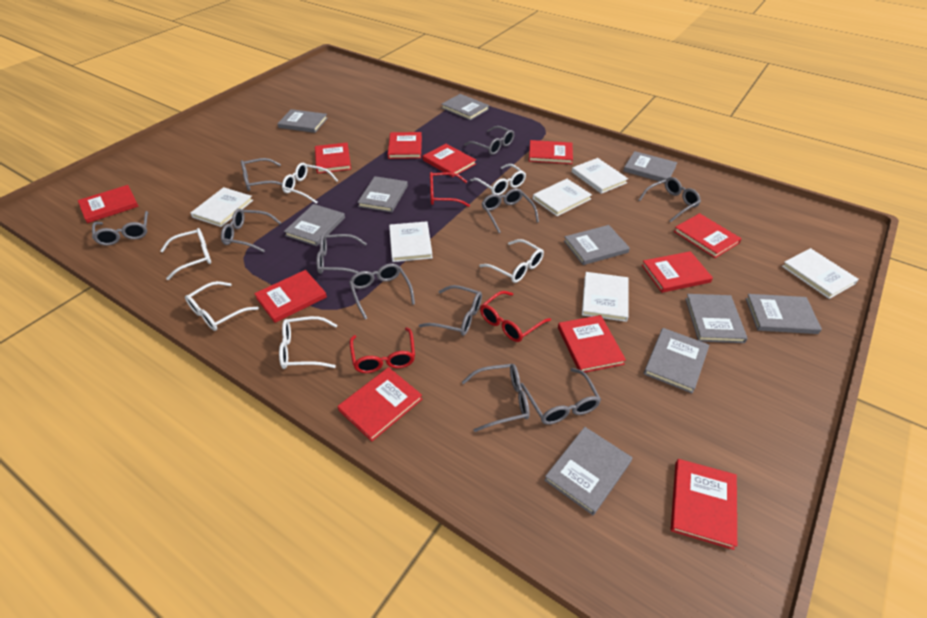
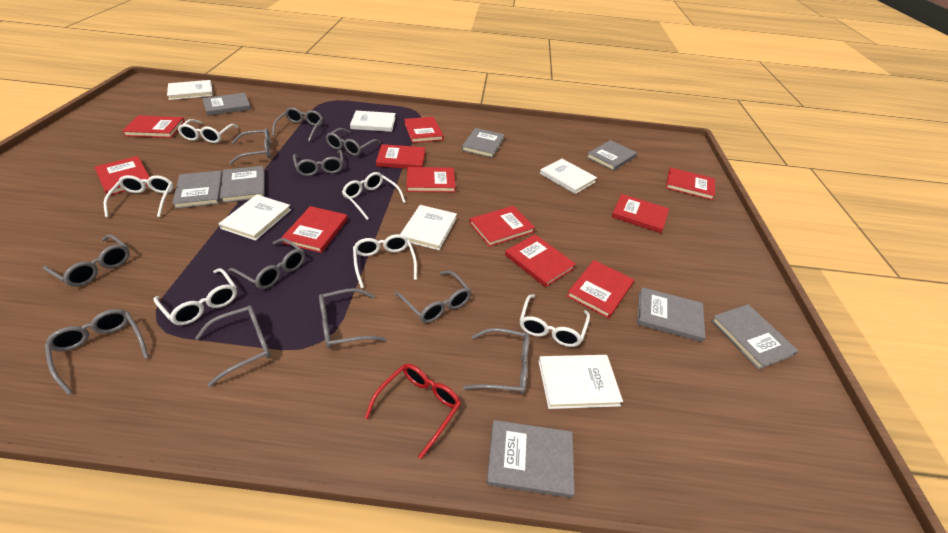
grey book: [277,109,328,133] [284,204,345,246] [357,176,408,212] [441,94,489,120] [545,427,632,515] [564,225,630,265] [623,151,677,183] [644,328,709,394] [685,294,748,343] [746,294,822,334] = 10 -> [172,171,222,209] [202,93,251,116] [220,166,265,203] [461,128,505,158] [487,420,575,498] [587,140,637,171] [637,287,705,342] [711,304,798,370] = 8
red glasses: [350,328,415,373] [430,172,470,207] [480,291,551,342] = 3 -> [364,364,461,459] = 1

